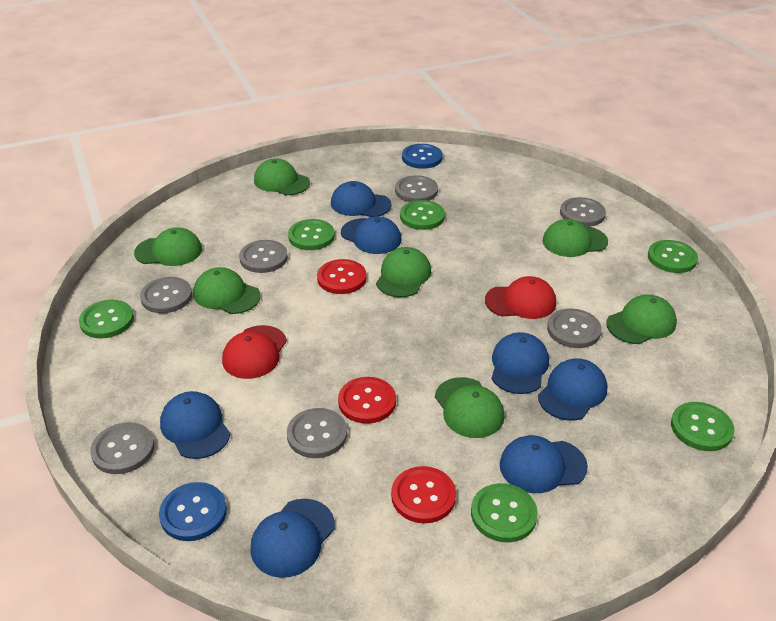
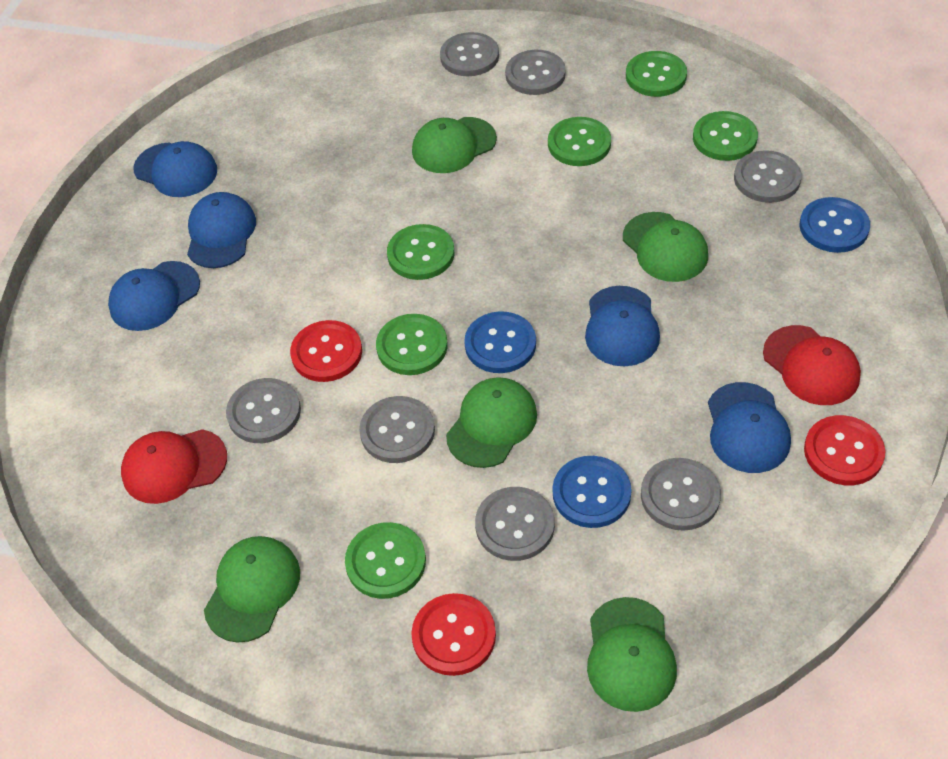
blue button: [159,482,227,541] [402,144,443,169] = 2 -> [464,312,536,373] [553,456,632,528] [799,197,870,253] = 3
blue cap: [160,391,230,459] [250,499,335,578] [331,181,392,217] [341,216,401,254] [492,332,549,394] [500,435,588,493] [538,358,607,420] = 7 -> [108,261,200,331] [134,141,217,197] [187,192,256,268] [585,286,660,366] [708,382,791,473] = 5
green cap: [134,227,202,266] [193,267,261,314] [254,158,310,195] [376,247,431,297] [435,377,504,438] [543,219,608,257] [606,294,677,344] = 7 -> [204,536,300,643] [412,117,497,173] [446,377,537,468] [587,597,677,712] [623,212,708,282] = 5

